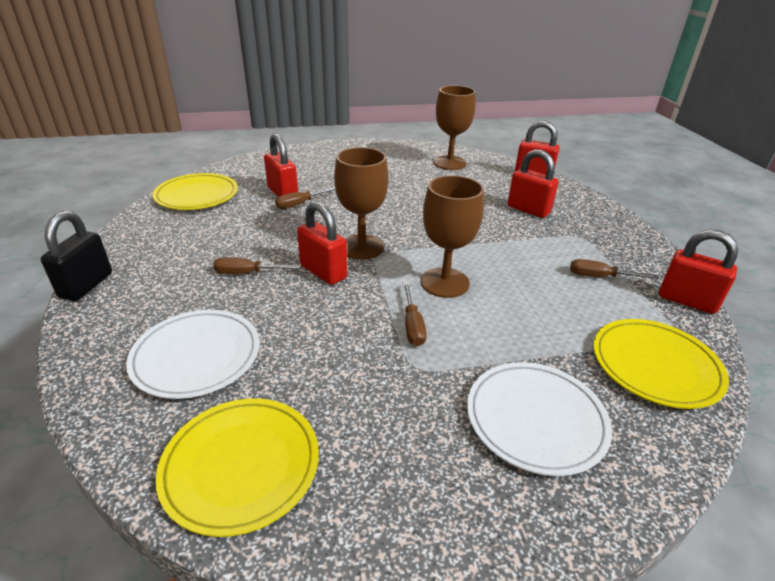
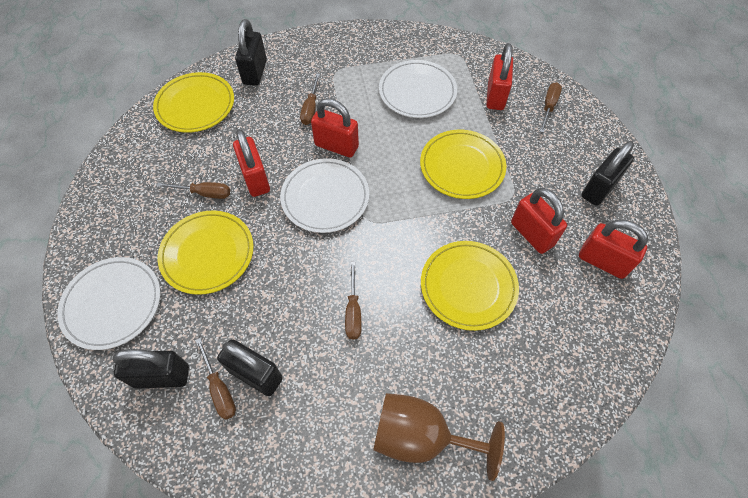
black padlock: [41,211,112,301] = 1 -> [112,349,189,389] [217,339,283,396] [235,19,267,86] [581,141,634,206] = 4
brown goblet: [334,147,389,260] [420,175,484,298] [433,86,476,170] = 3 -> [373,393,505,481] = 1
brown screwdriver: [213,257,301,274] [275,187,335,209] [403,282,427,346] [570,259,659,279] = 4 -> [157,182,230,199] [195,338,236,420] [300,73,320,125] [345,261,362,340] [540,82,562,133] = 5
white plate: [126,310,260,399] [467,362,612,476] = 2 -> [57,257,160,350] [280,158,369,233] [379,60,457,118] = 3
yellow plate: [153,173,238,210] [156,398,319,537] [593,319,729,409] = 3 -> [153,72,234,133] [158,211,254,295] [420,130,506,199] [421,241,519,331] = 4

